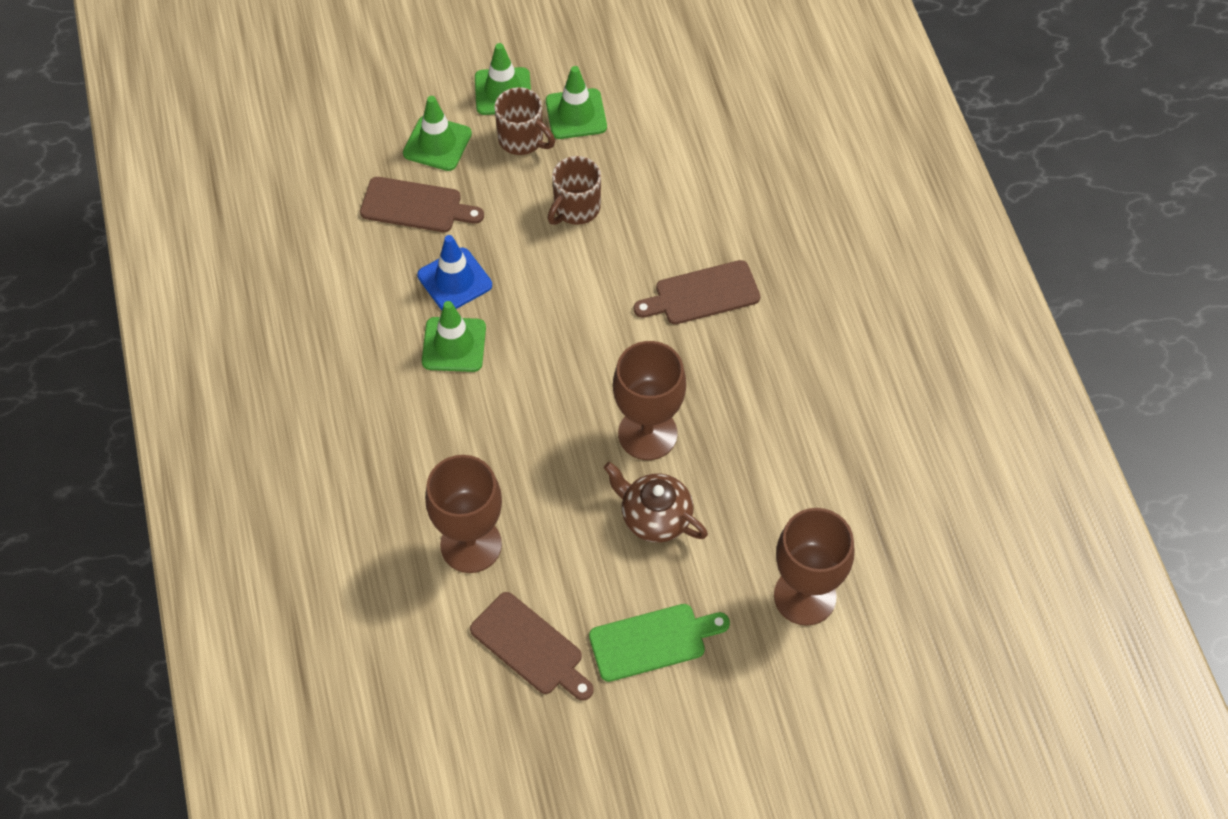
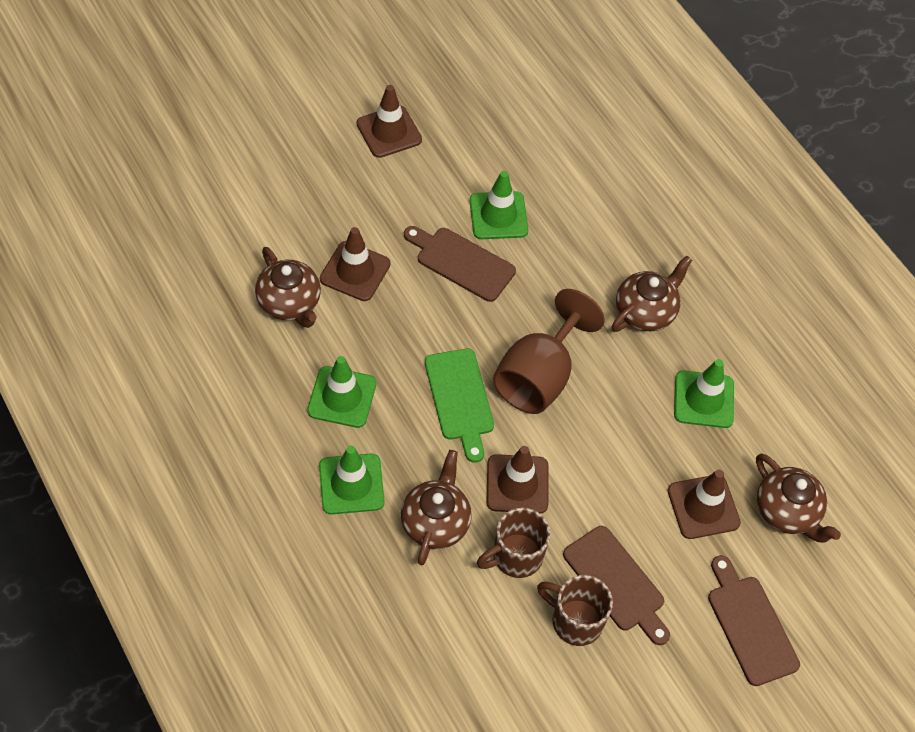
blue traffic cone: [417,235,492,310] = 1 -> none = 0
brown goblet: [425,455,502,573] [613,341,686,460] [774,508,854,626] = 3 -> [493,289,605,414] = 1
brown teapot: [604,462,708,543] = 1 -> [255,247,321,328] [401,450,472,566] [611,255,692,332] [756,453,841,543] = 4
brown traffic cone: none = 0 -> [320,227,391,301] [357,85,422,158] [486,446,548,513] [668,470,741,539] = 4

